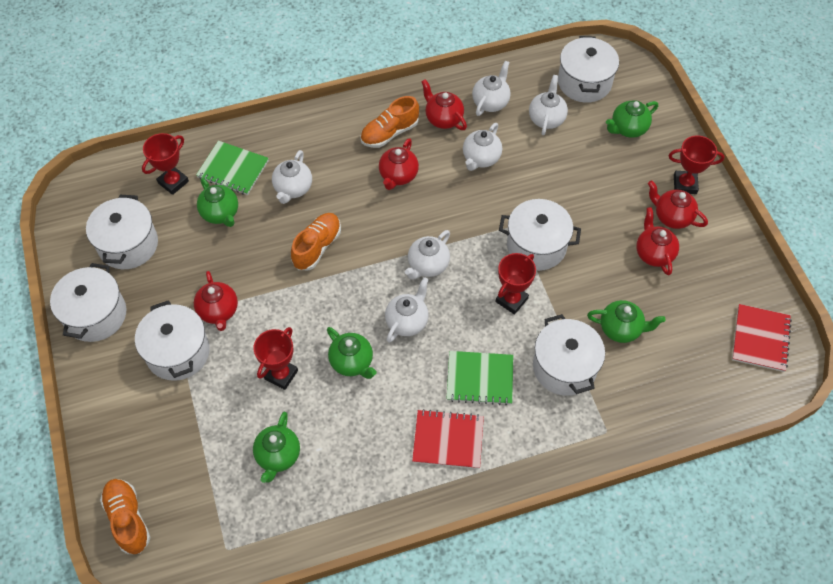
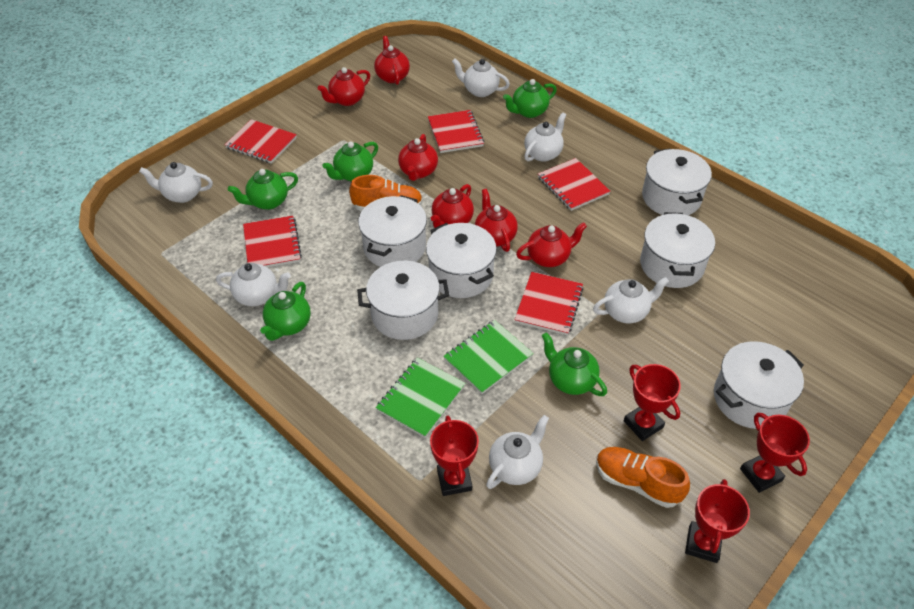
orange shoe: [100,479,151,554] [291,213,341,270] [360,96,419,148] = 3 -> [349,175,423,211] [596,447,690,508] = 2
red notebook: [412,409,484,469] [732,304,792,372] = 2 -> [225,119,297,164] [243,216,302,267] [428,110,484,153] [514,272,584,335] [538,158,610,211] = 5
red teapot: [194,271,238,331] [379,138,419,190] [421,79,467,130] [636,207,679,276] [648,180,708,229] = 5 -> [318,67,370,106] [374,36,410,85] [398,134,438,181] [431,184,474,228] [475,189,518,252] [516,222,587,267] = 6

